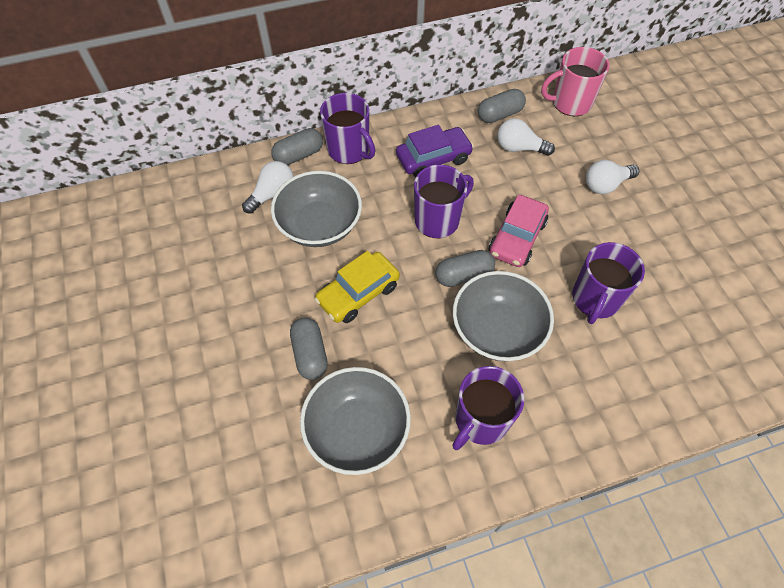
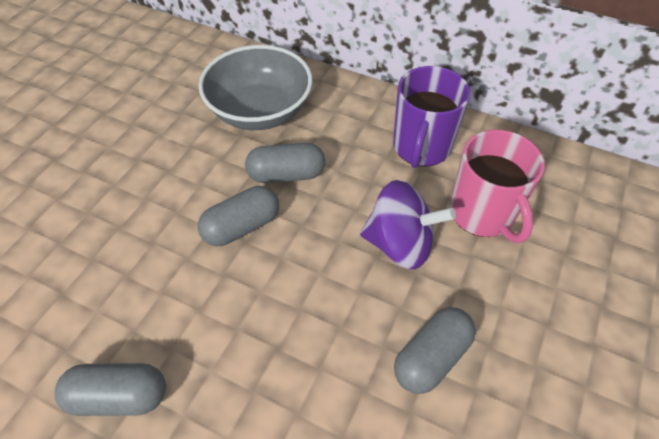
grey bowl: [271,171,362,247] [300,367,411,475] [453,271,554,361] = 3 -> [199,45,312,130] = 1
pink car: [489,195,549,267] = 1 -> none = 0
purple car: [396,125,474,177] = 1 -> none = 0
purple mug: [320,93,376,164] [414,164,474,238] [452,366,524,450] [572,242,645,324] = 4 -> [393,66,471,168] = 1
purple spinning top: none = 0 -> [360,180,456,269] = 1
white light bulb: [242,161,294,214] [497,118,555,156] [586,160,639,194] = 3 -> none = 0
yellow car: [315,251,400,323] = 1 -> none = 0

